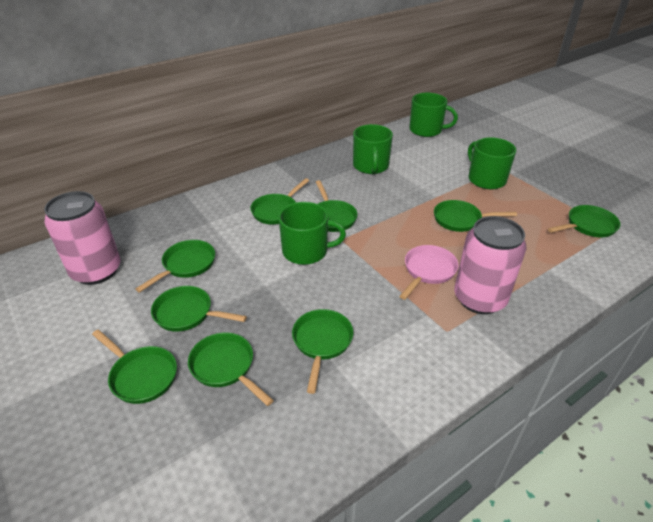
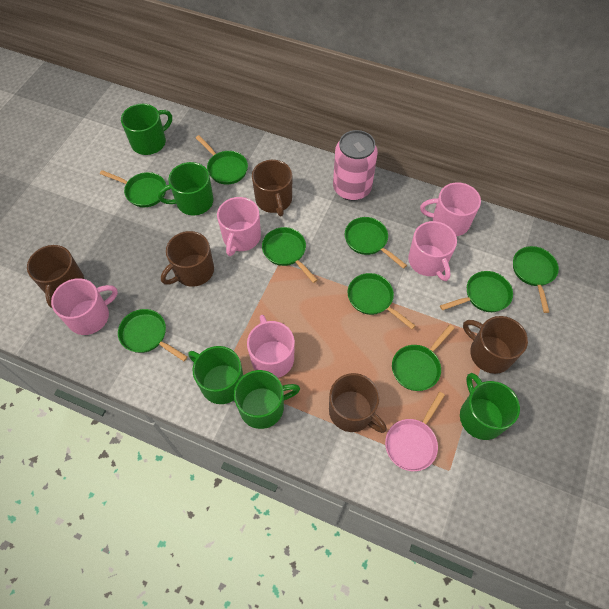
brown mug: none = 0 -> [27,245,84,308] [161,231,214,287] [252,160,292,216] [329,373,387,433] [463,316,528,374] = 5
green mug: [279,202,346,265] [353,124,393,174] [409,93,458,137] [468,137,516,189] = 4 -> [121,104,172,155] [158,162,214,215] [188,346,243,404] [234,370,300,429] [460,373,520,440] = 5
pink can: [44,191,121,285] [454,216,527,314] = 2 -> [333,130,378,201] = 1
pink mug: none = 0 -> [51,278,118,335] [217,197,261,256] [247,315,295,378] [408,221,457,281] [420,182,481,236] = 5

